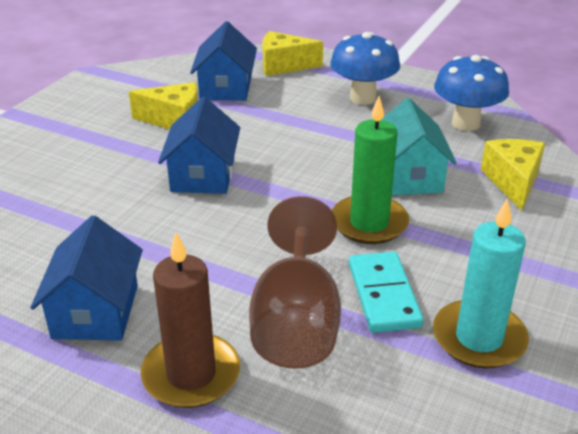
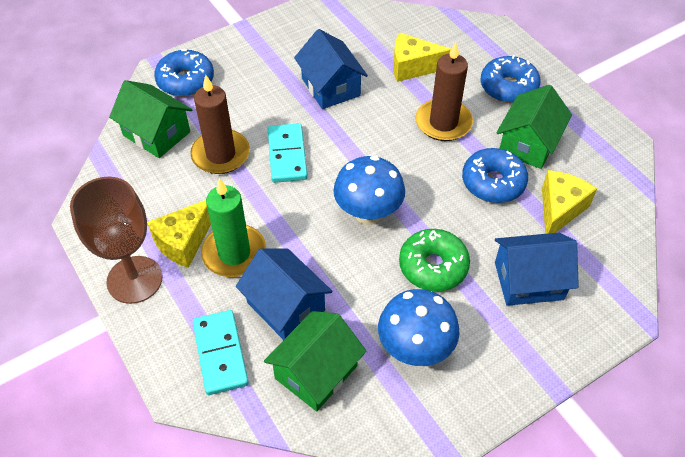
blue donut: none = 0 -> [154,49,214,97] [462,148,528,203] [481,55,541,103] = 3
brown candle: [140,232,240,408] = 1 -> [190,75,250,174] [416,42,473,141] = 2
green donut: none = 0 -> [399,229,470,292] = 1
green house: none = 0 -> [109,80,192,158] [264,311,366,411] [496,85,572,169] = 3
turquoise candle: [433,198,529,368] = 1 -> none = 0
turquoise domino: [349,252,424,333] = 1 -> [193,310,249,395] [268,123,308,183] = 2
turquoise house: [381,98,457,195] = 1 -> none = 0

